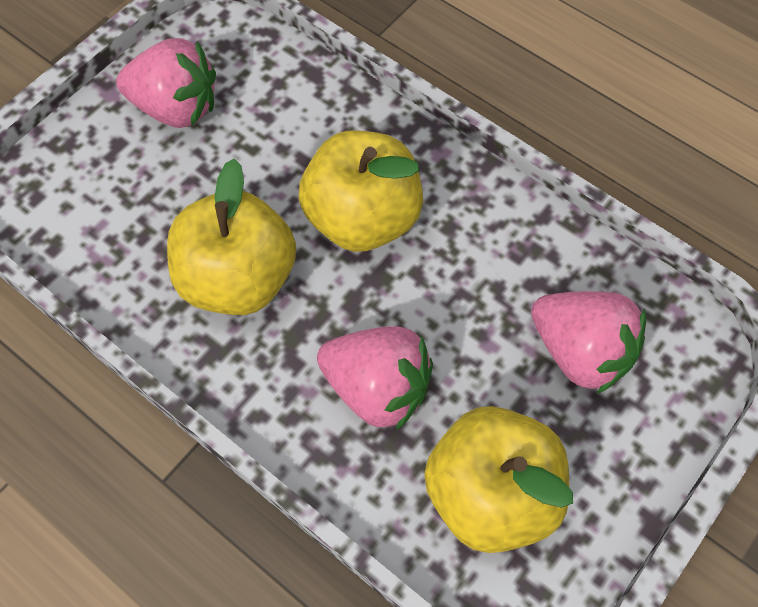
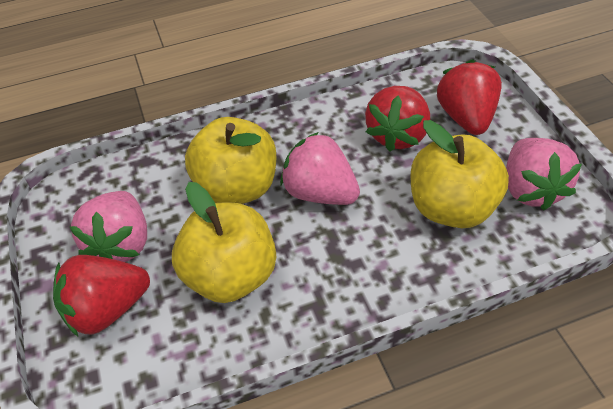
red strawberry: none = 0 -> [53,255,150,336] [365,86,430,152] [437,60,502,135] = 3

